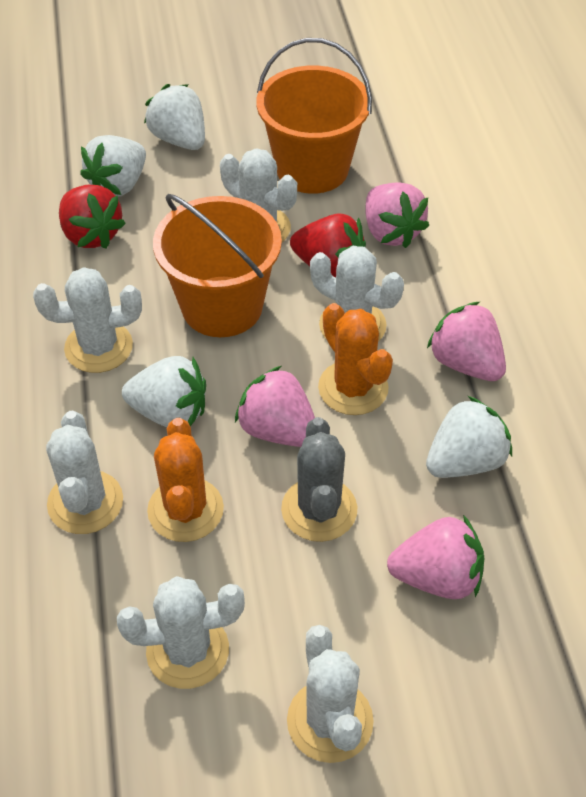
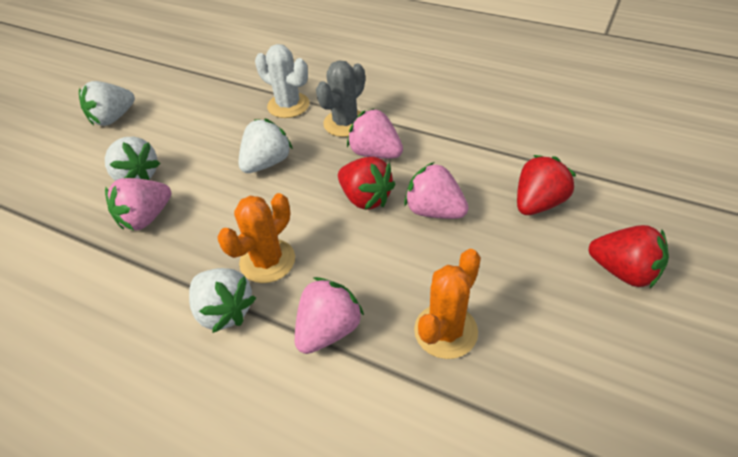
orange bucket: [153,194,282,337] [256,38,372,194] = 2 -> none = 0
red strawberry: [59,185,126,249] [290,213,366,277] = 2 -> [338,157,396,210] [517,155,576,215] [589,225,669,288] = 3
white cactus: [33,267,142,373] [46,410,123,534] [117,576,245,689] [220,148,297,242] [287,625,374,763] [310,246,404,341] = 6 -> [255,44,310,118] = 1

